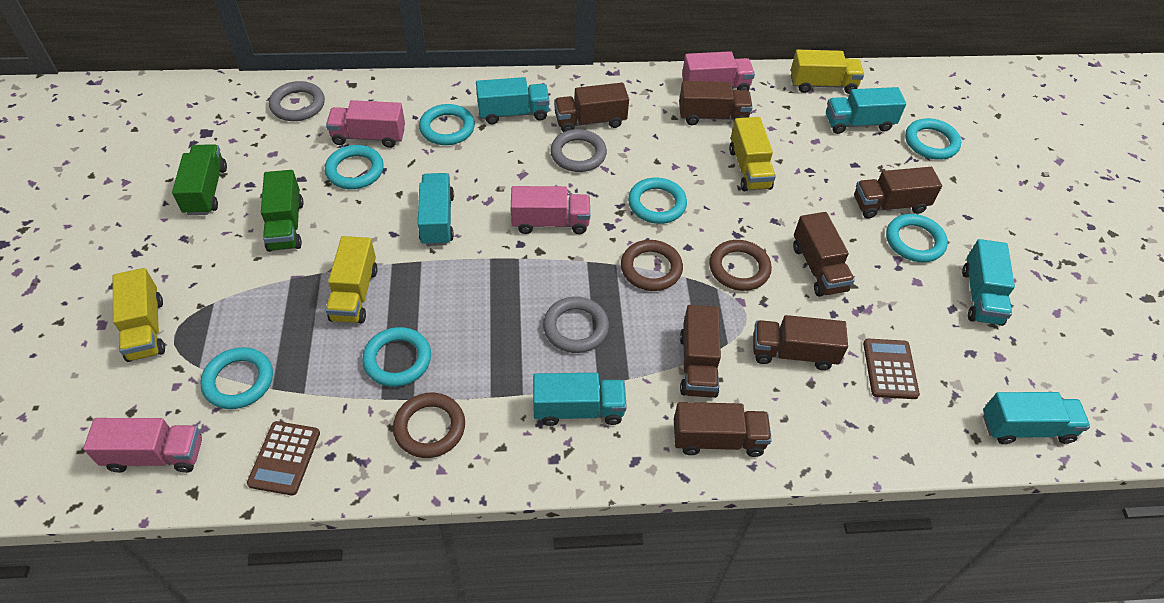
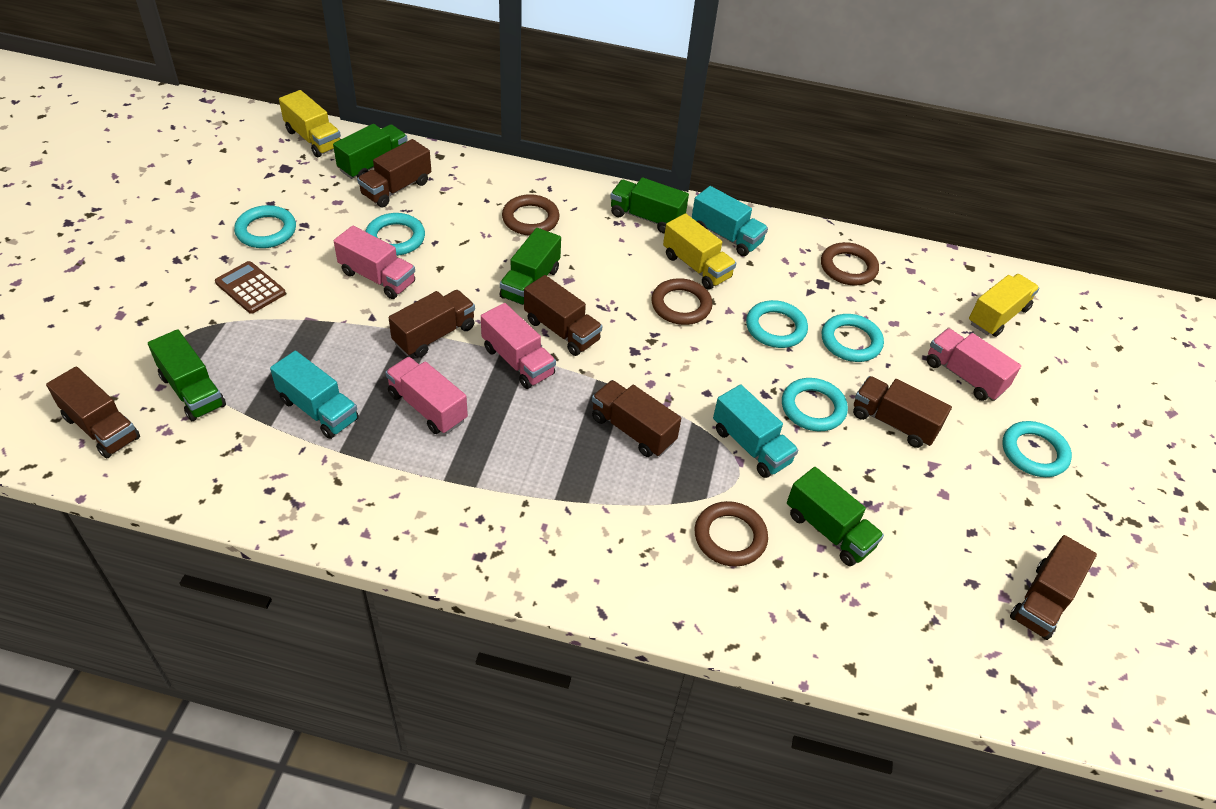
brown calculator: [247,421,320,495] [863,338,920,399] = 2 -> [215,261,286,314] = 1
brown ring: [393,393,465,458] [621,240,683,291] [709,240,772,291] = 3 -> [502,194,560,236] [651,278,713,325] [695,501,768,567] [821,242,879,285] = 4
green truck: [172,144,227,215] [261,170,304,252] = 2 -> [148,329,226,421] [333,124,408,179] [500,228,561,305] [610,178,689,234] [787,467,884,566] = 5
grey ring: [269,81,325,121] [543,297,609,353] [550,129,607,172] = 3 -> none = 0
turquoise ring: [200,347,273,409] [325,145,384,189] [362,327,431,387] [419,104,475,145] [628,178,687,224] [886,214,948,262] [905,118,961,160] = 7 -> [234,205,296,248] [365,213,425,256] [746,300,808,348] [782,378,848,432] [822,314,884,362] [1003,421,1072,477] = 6
turquoise truck: [418,173,454,246] [476,77,550,124] [533,373,627,426] [826,87,906,134] [962,239,1015,326] [983,392,1090,444] = 6 -> [270,351,359,439] [692,186,768,256] [713,384,798,478] = 3
yellow truck: [113,268,165,362] [326,236,378,323] [729,117,776,191] [791,50,864,94] = 4 -> [279,90,341,157] [663,213,736,290] [969,274,1040,337] = 3

